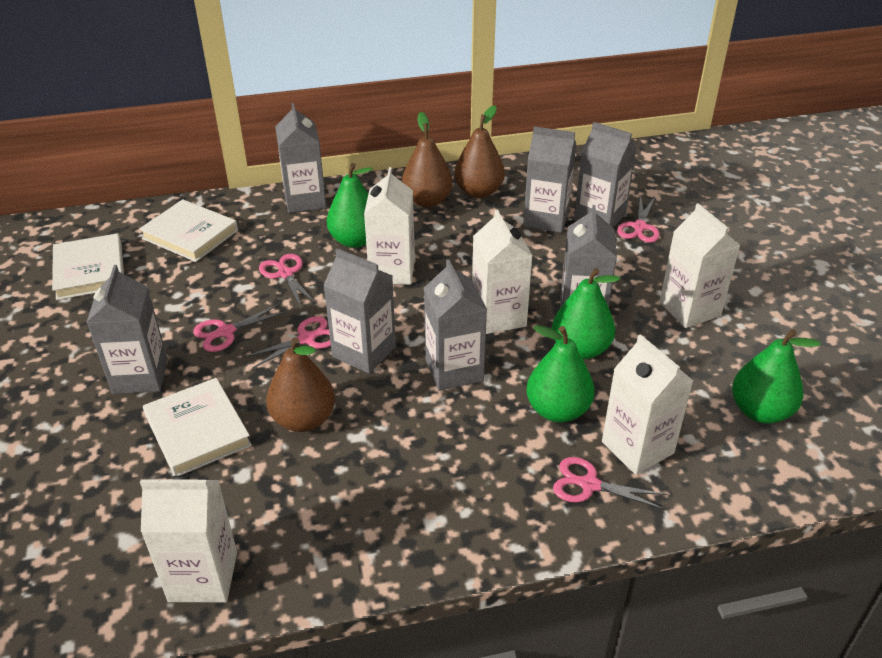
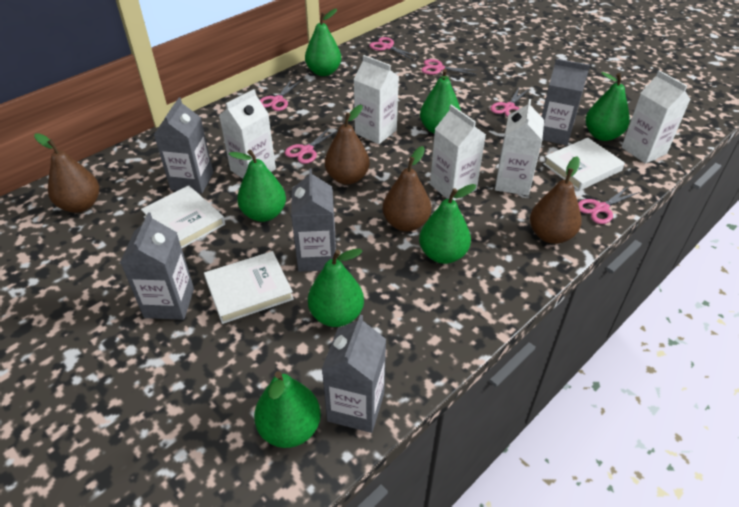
brown pear: [266,337,335,432] [402,112,453,207] [454,105,505,198] = 3 -> [34,133,99,213] [325,105,370,185] [383,146,431,232] [530,156,582,244] = 4
green pear: [327,163,372,248] [527,325,595,422] [552,268,620,359] [732,329,821,424] = 4 -> [229,150,286,222] [254,371,321,448] [305,9,341,76] [308,249,364,327] [419,184,476,264] [420,69,461,134] [585,72,630,141] = 7
grey carton: [86,265,168,394] [275,103,326,213] [323,248,396,374] [424,260,487,391] [523,126,576,233] [560,205,617,308] [574,122,637,227] = 7 -> [120,213,194,320] [154,98,213,193] [291,169,336,272] [322,315,386,433] [542,59,590,145] = 5
pink scissors: [193,303,287,352] [244,316,331,369] [259,254,316,308] [553,457,668,510] [617,195,660,243] = 5 -> [260,79,300,111] [285,127,338,164] [369,37,419,60] [421,59,477,75] [491,88,530,117] [578,186,639,224] = 6

